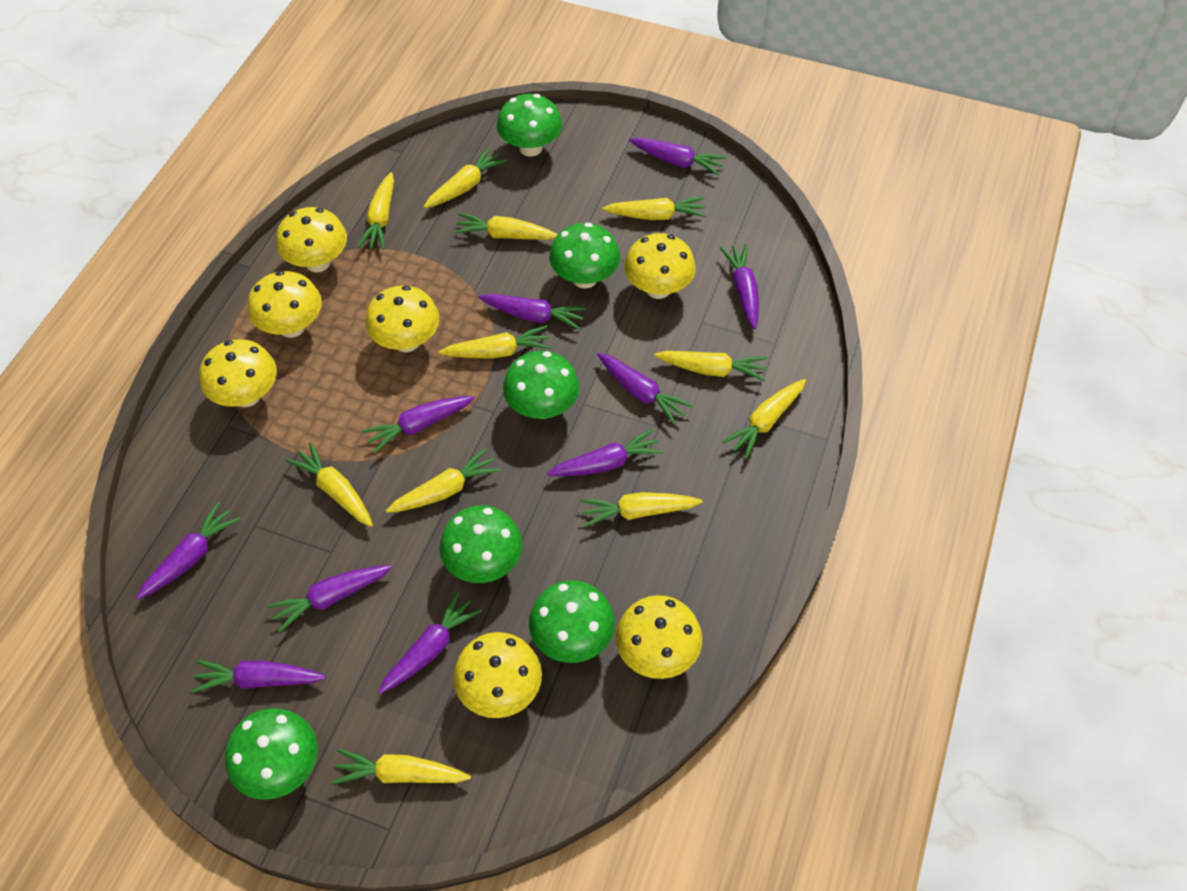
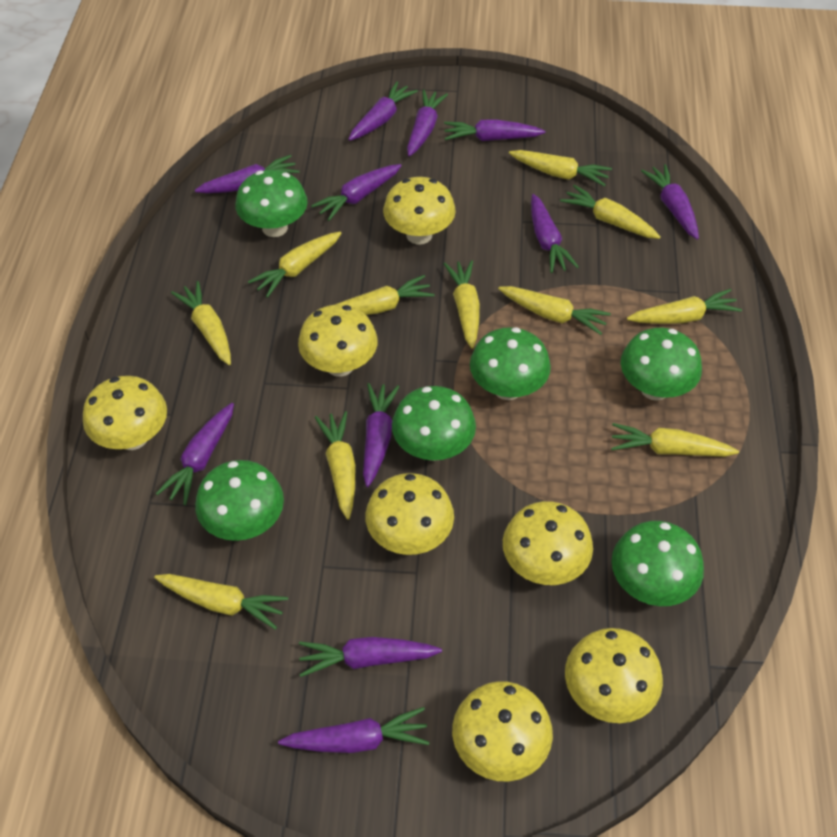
purple carrot: [136,502,240,600] [191,660,326,693] [267,565,392,633] [362,396,475,454] [378,591,482,694] [479,294,587,330] [547,428,664,476] [597,353,693,425] [629,138,727,175] [720,244,759,329] = 10 -> [156,403,234,505] [195,155,300,193] [278,707,429,753] [299,637,442,677] [311,164,402,221] [348,82,418,141] [363,383,399,487] [407,90,448,156] [444,120,546,141] [531,194,579,273] [641,164,699,240] = 11

